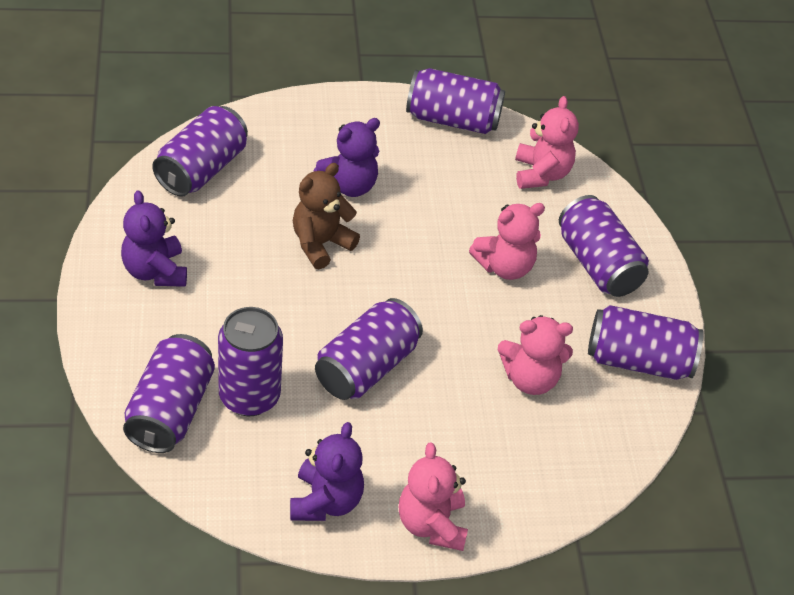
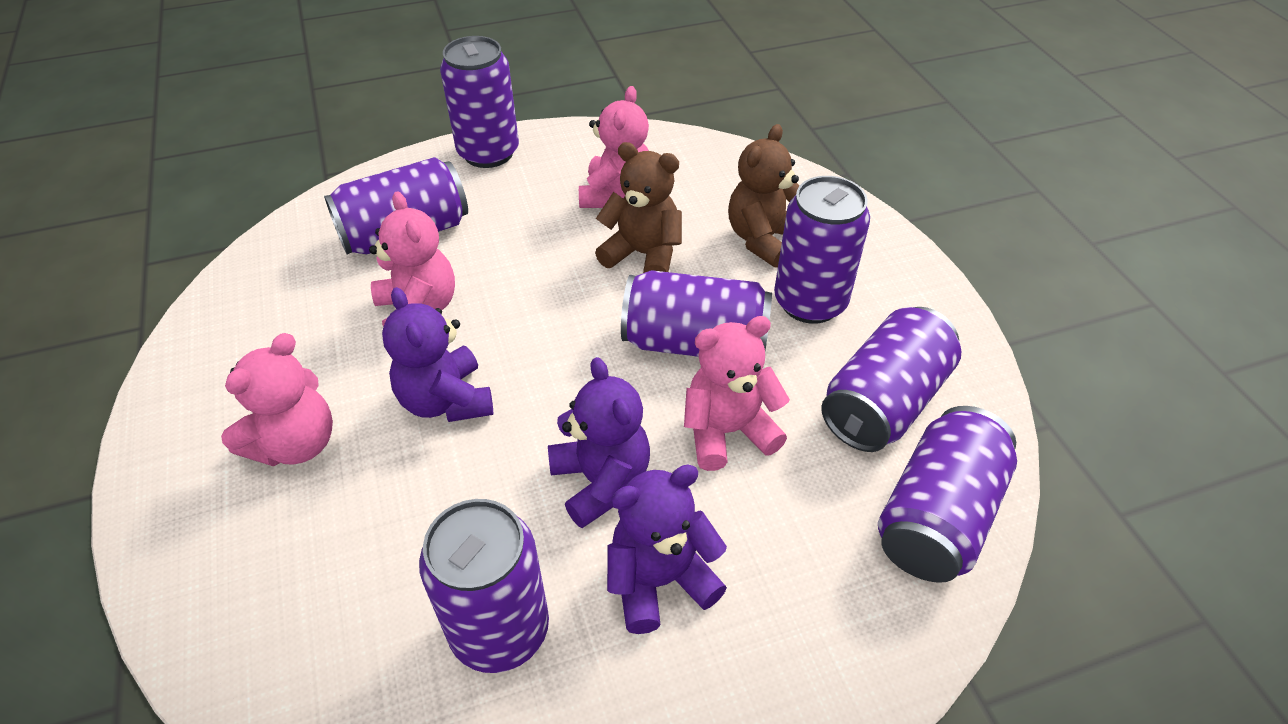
brown teddy bear: [293,163,360,269] = 1 -> [595,142,682,273] [728,124,800,268] = 2

